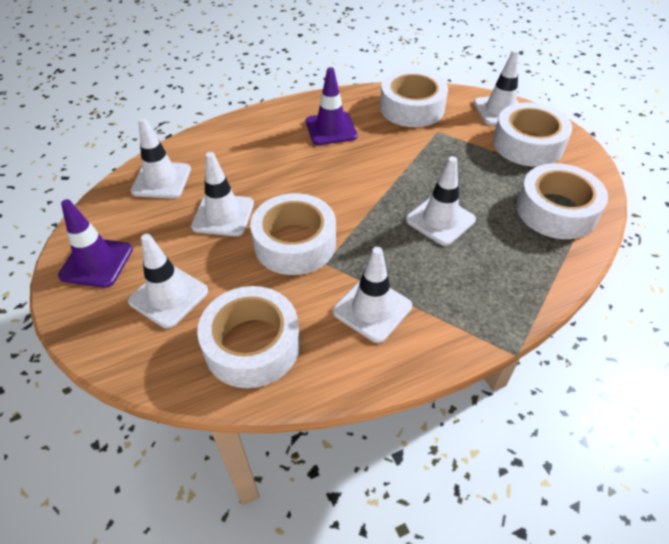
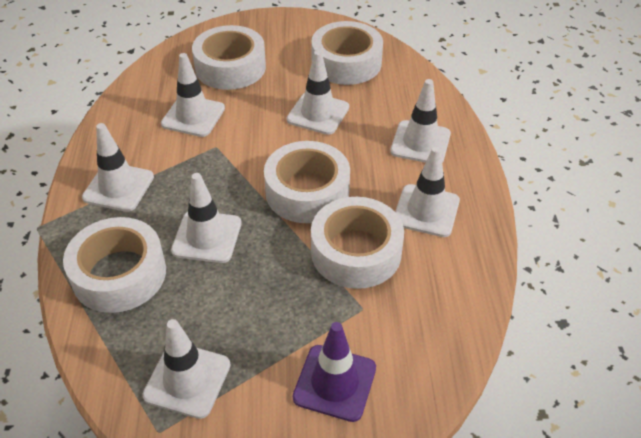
purple traffic cone: [58,199,133,288] [306,67,358,145] = 2 -> [293,322,376,422] = 1
white traffic cone: [128,234,208,328] [131,117,191,199] [191,152,254,236] [333,247,412,343] [406,156,476,246] [474,49,519,125] = 6 -> [82,123,154,212] [142,319,231,419] [161,53,225,137] [171,173,242,263] [287,50,349,135] [390,79,451,163] [395,147,460,237] = 7

